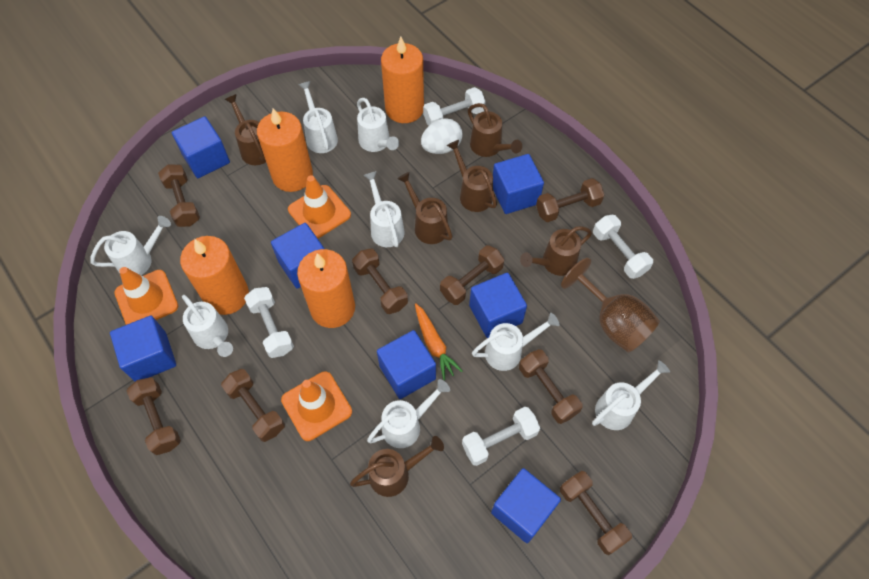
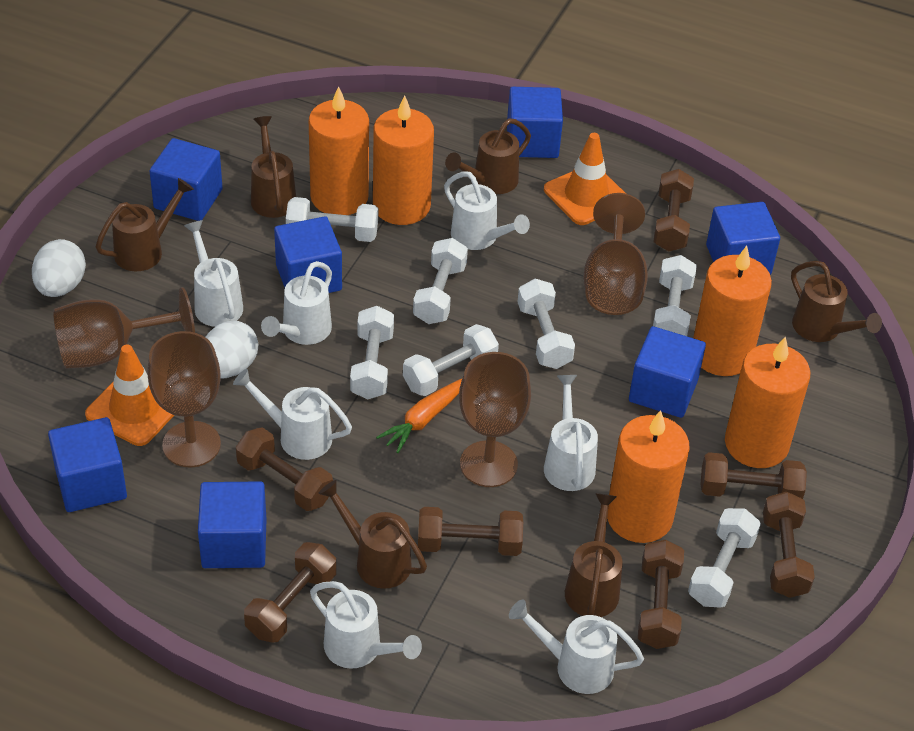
brown dumbbell: [127,377,181,455] [158,164,200,227] [221,369,285,442] [352,248,408,314] [440,245,504,305] [519,349,582,424] [536,178,604,222] [560,471,632,555] = 8 -> [236,427,333,511] [244,542,336,643] [418,507,523,556] [638,540,684,649] [654,169,694,251] [700,452,807,499] [763,492,815,598] = 7
brown goblet: [561,258,660,352] = 1 -> [53,287,195,369] [147,331,221,468] [459,352,531,487] [583,193,648,315] = 4
orange candle: [180,236,249,315] [257,108,313,192] [297,249,355,328] [381,37,424,123] = 4 -> [309,86,369,215] [373,95,434,225] [607,410,689,543] [693,246,772,376] [725,336,811,468] = 5
orange traffic cone: [114,267,178,325] [281,371,352,441] [288,175,351,239] = 3 -> [85,345,174,446] [544,133,625,225] = 2
white dumbbell: [244,287,294,358] [423,87,485,126] [462,407,540,466] [593,215,653,279] = 4 -> [286,197,378,242] [350,306,394,399] [403,324,499,396] [413,238,468,324] [518,279,575,369] [653,255,697,336] [688,508,761,608] = 7
white egg: [421,118,463,154] = 1 -> [32,239,86,297] [205,320,258,379] = 2
white watering can: [90,216,171,275] [182,295,233,357] [298,81,338,153] [357,98,399,152] [364,171,405,247] [367,379,450,448] [472,313,560,371] [592,360,670,430] = 8 -> [184,220,243,327] [233,369,352,460] [261,261,332,345] [310,581,422,669] [444,171,530,250] [509,600,644,694] [544,375,598,491] = 7

